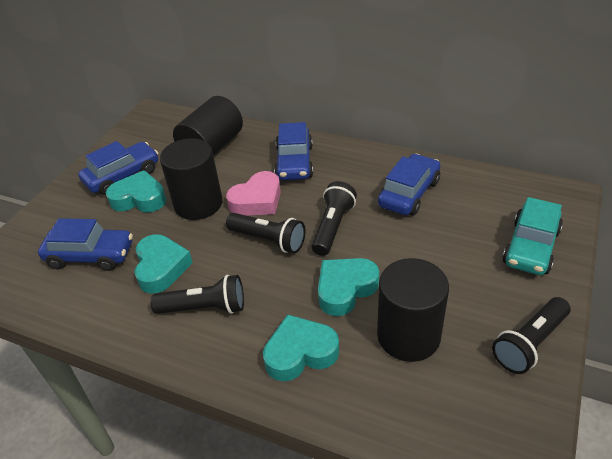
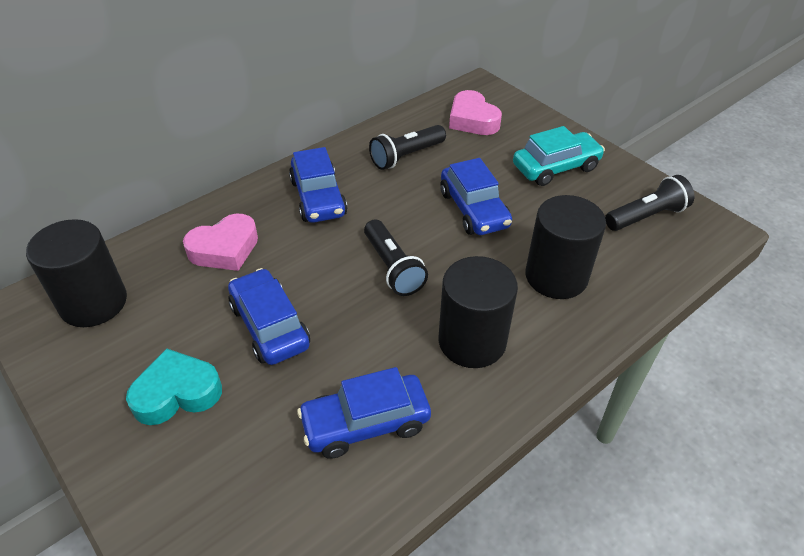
black flashlight: [150,275,244,314] [226,213,306,253] [312,181,357,256] [492,297,570,374] = 4 -> [364,219,428,296] [369,125,446,170] [605,175,694,231] = 3
pink heart: [226,171,281,216] = 1 -> [183,214,258,271] [449,90,502,135] = 2
turquoise heart: [106,170,166,212] [135,234,193,294] [263,314,339,381] [318,258,379,316] = 4 -> [126,348,222,425] = 1

